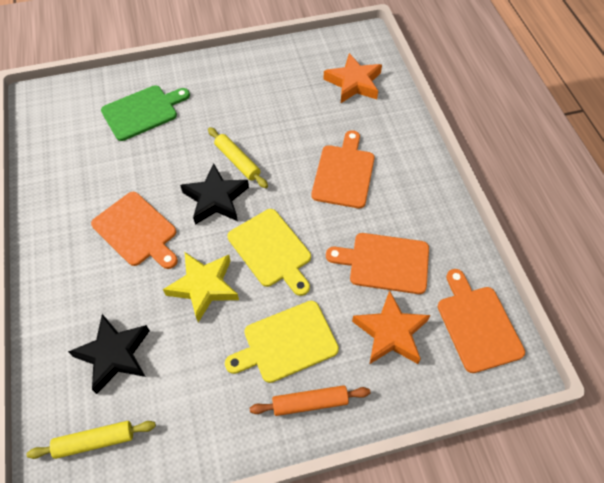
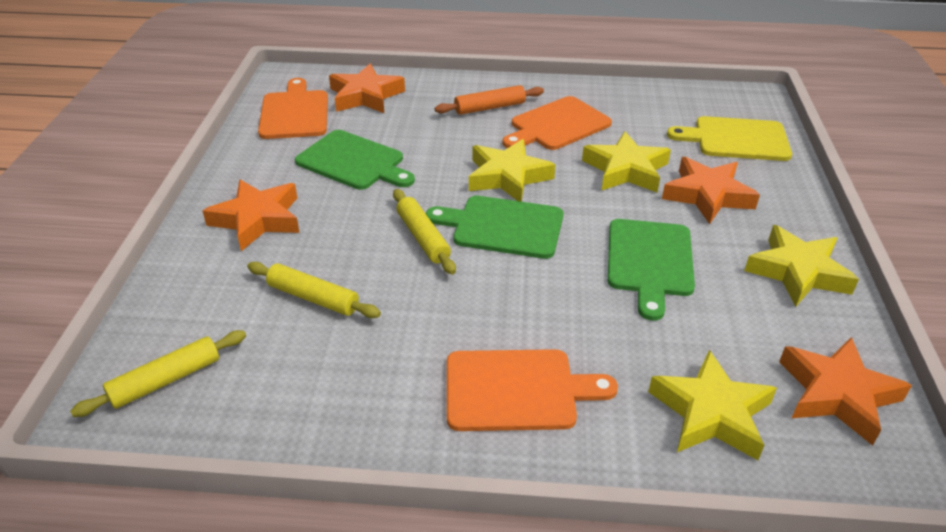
black star: [68,314,150,394] [180,164,249,225] = 2 -> none = 0
green cutting board: [101,85,190,141] = 1 -> [295,130,415,190] [426,196,564,259] [608,219,695,321] = 3
orange cutting board: [91,192,178,269] [311,130,375,208] [326,233,429,294] [438,269,525,373] = 4 -> [258,78,328,139] [447,349,618,431] [502,96,612,150] = 3
orange star: [323,53,382,103] [352,290,430,364] = 2 -> [203,180,300,251] [329,64,405,113] [662,157,760,224] [779,337,912,446] = 4
yellow cutting board: [225,301,339,383] [227,209,311,296] = 2 -> [667,116,792,161] = 1
yellow rolling pin: [27,421,156,459] [208,127,268,188] = 2 -> [70,330,246,417] [247,262,381,318] [393,189,456,274] = 3
yellow star: [163,252,239,322] = 1 -> [469,139,556,202] [582,131,671,192] [648,350,777,460] [744,225,859,307] = 4

